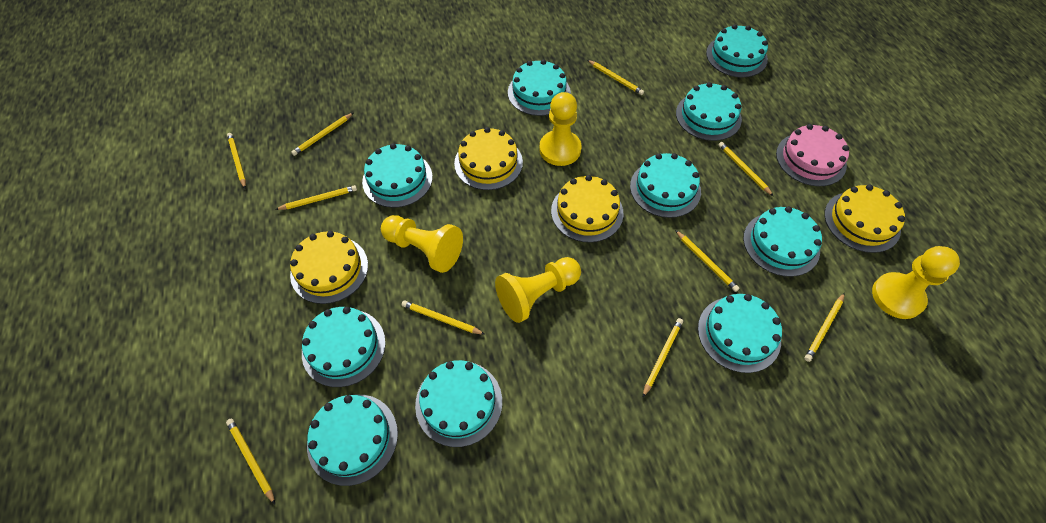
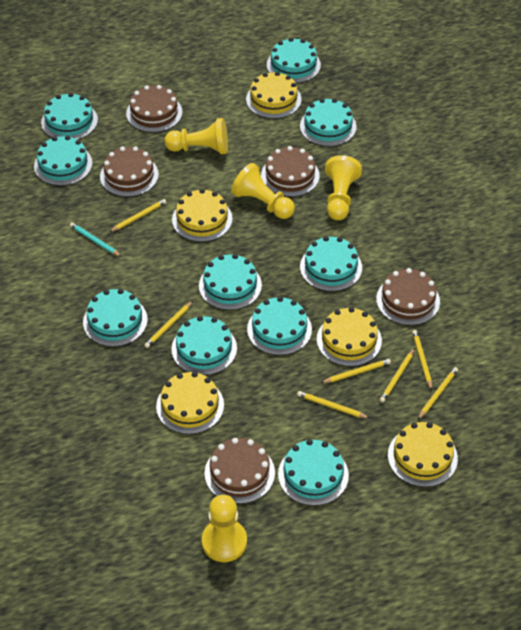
brown cake: none = 0 -> [100,146,159,197] [126,85,182,132] [204,438,275,504] [261,146,320,197] [376,268,440,325] = 5
pink cake: [776,124,849,186] = 1 -> none = 0
turquoise pencil: none = 0 -> [70,222,122,257] = 1
yellow cake: [290,231,368,304] [454,127,523,190] [551,175,624,242] [824,185,905,253] = 4 -> [156,372,224,434] [172,189,233,242] [246,72,302,119] [317,307,382,366] [388,422,458,487] = 5
yellow pencil: [226,419,275,504] [227,133,246,188] [275,185,357,210] [291,113,353,156] [402,300,485,335] [588,60,644,95] [643,318,683,397] [675,230,739,292] [718,142,773,196] [804,293,845,362] = 10 -> [109,199,166,232] [144,301,193,348] [297,391,369,418] [321,359,391,383] [380,348,415,403] [412,330,432,390] [418,367,458,420] = 7

